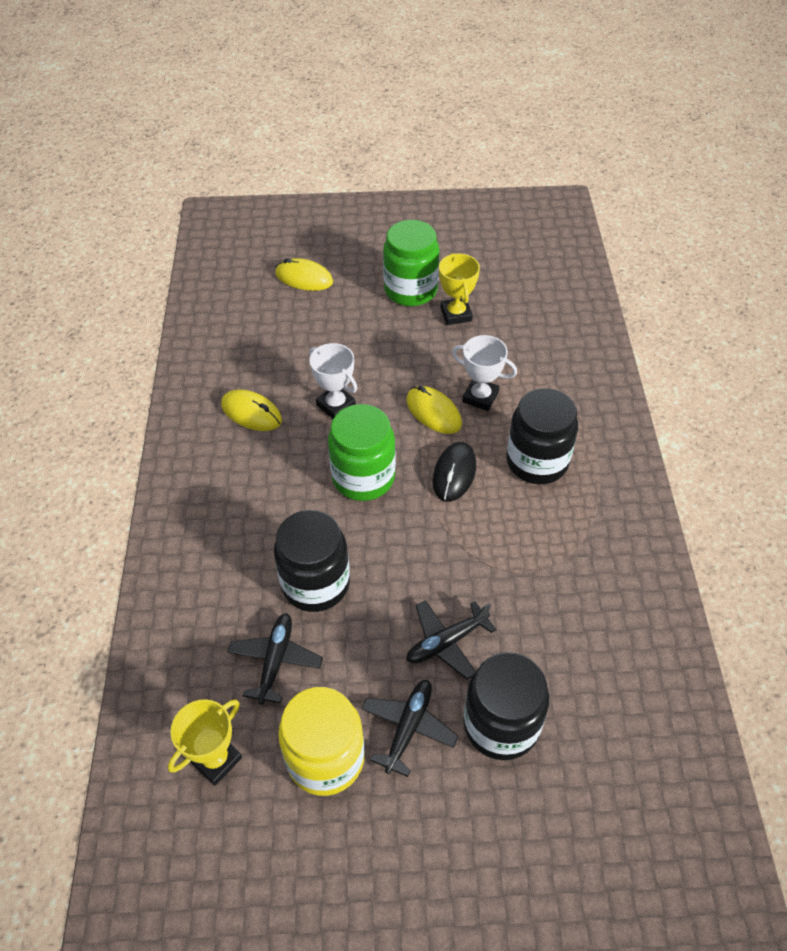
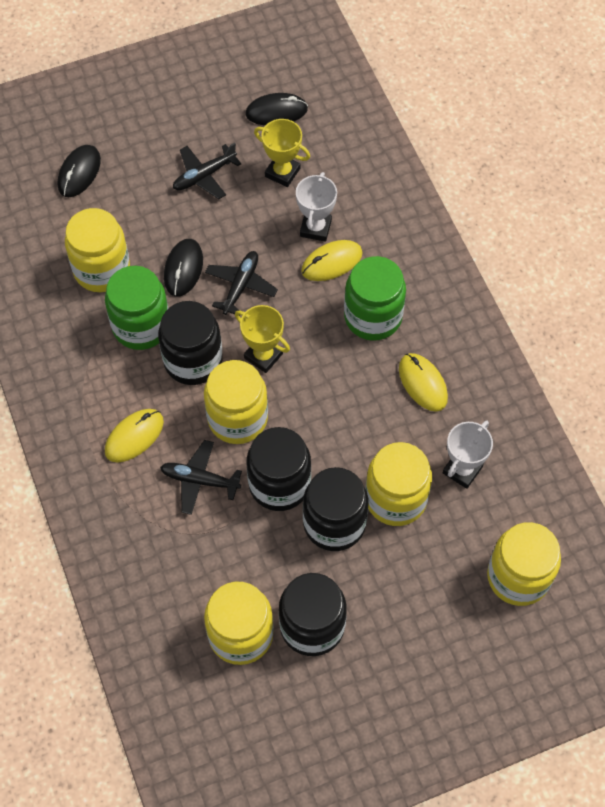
black jar: [274,510,350,612] [463,652,549,760] [506,388,578,484] = 3 -> [158,301,223,385] [247,427,311,511] [279,573,347,656] [303,467,369,551] = 4
black mouse: [432,442,476,502] = 1 -> [58,145,101,197] [164,239,203,297] [245,93,308,126] = 3
yellow jar: [278,687,365,796] = 1 -> [65,208,130,292] [204,360,268,444] [204,582,274,665] [365,442,432,526] [487,522,561,606] = 5

